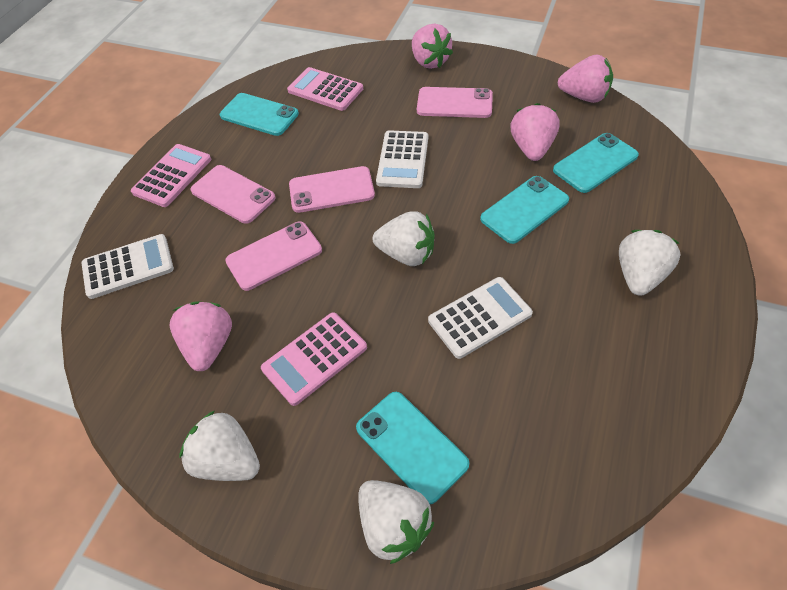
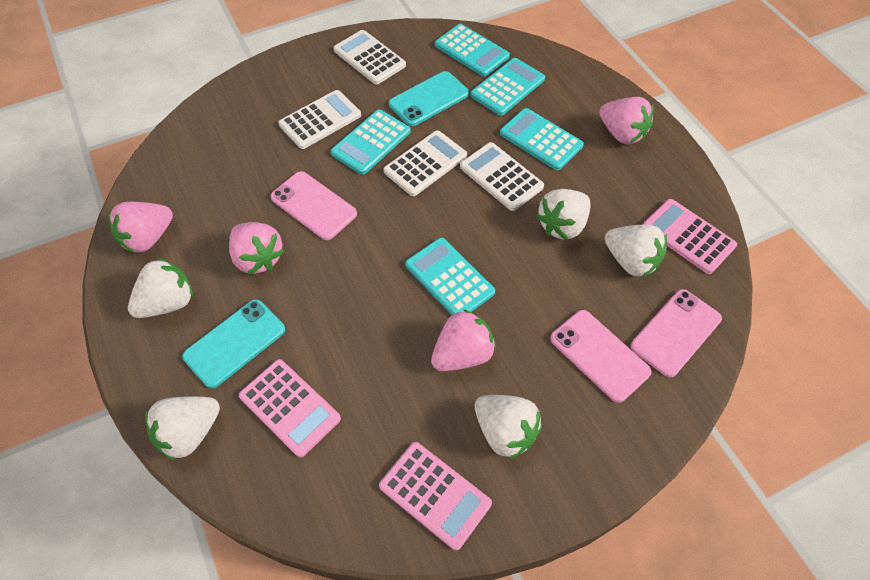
pink phone: [190,165,276,224] [225,221,322,291] [289,166,375,213] [417,87,493,118] = 4 -> [271,171,357,240] [550,310,652,403] [631,289,722,378] = 3
turquoise calculator: none = 0 -> [331,110,411,175] [405,238,495,315] [435,24,510,77] [470,58,545,116] [500,108,584,170] = 5
turquoise phone: [220,93,299,136] [356,392,469,504] [480,176,569,244] [553,133,639,193] = 4 -> [182,299,285,389] [389,71,469,126] = 2
white calculator: [82,234,174,299] [376,130,428,188] [428,277,533,359] = 3 -> [278,90,361,149] [333,30,406,84] [384,130,467,196] [460,142,544,211] = 4
white strawberry: [180,411,260,481] [358,480,434,564] [373,211,435,266] [619,230,680,296] = 4 -> [128,258,193,318] [145,396,220,461] [475,395,542,460] [536,189,591,240] [605,225,667,277] = 5

